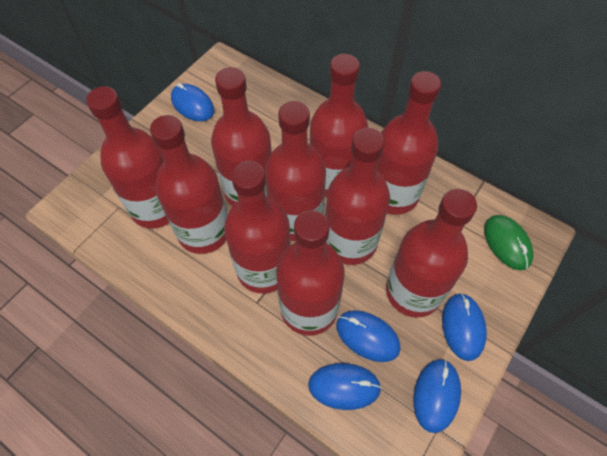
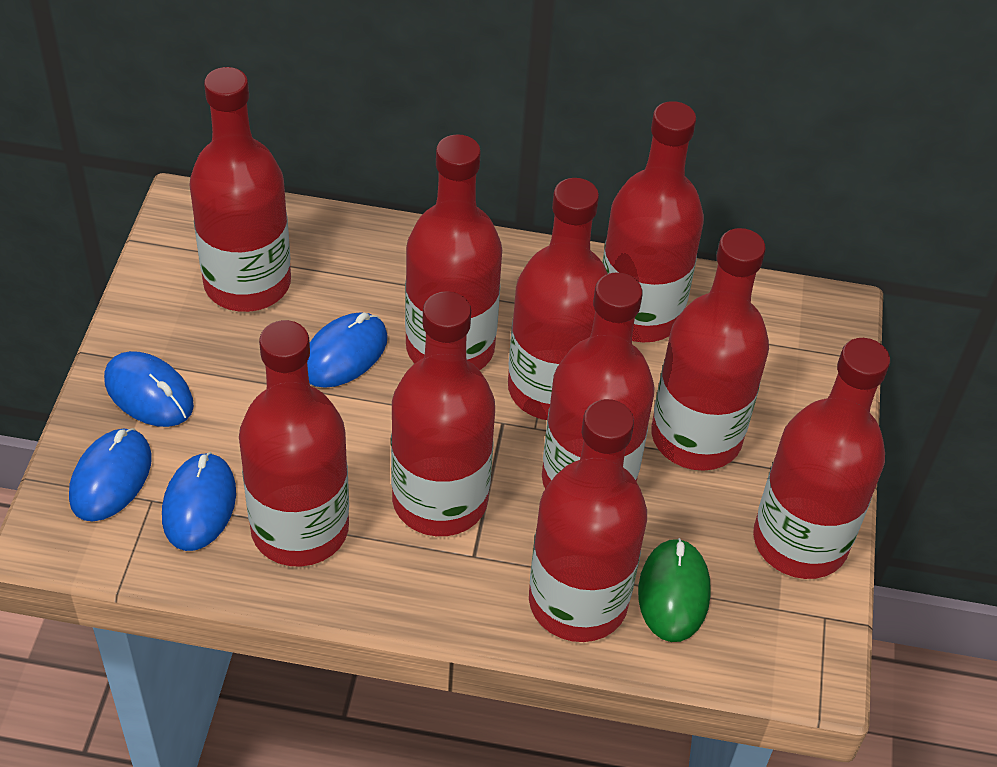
blue mouse: [171,83,214,121] [308,363,382,410] [336,310,401,362] [413,359,461,433] [442,293,487,361] = 5 -> [69,428,152,522] [104,351,194,427] [162,452,236,551] [307,312,388,388] = 4

